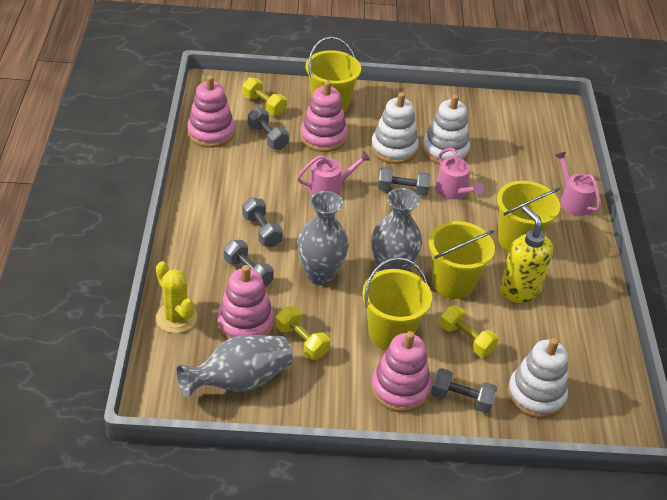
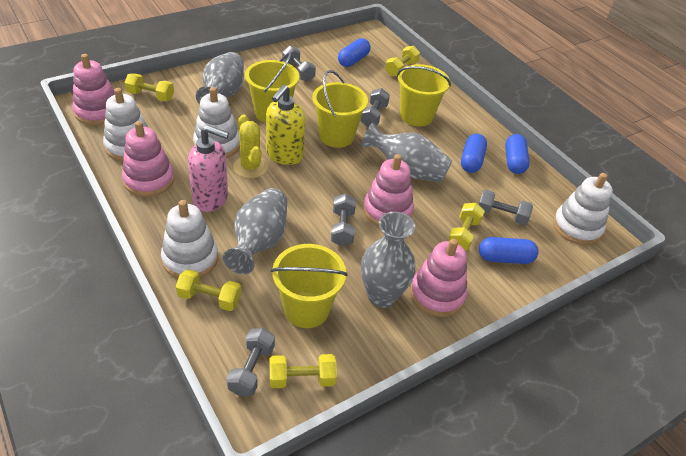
blue capsule: none = 0 -> [338,38,370,67] [461,133,487,173] [479,237,538,264] [505,134,530,174] = 4
grey vase: [176,335,293,398] [297,191,349,285] [371,188,422,272] = 3 -> [196,52,244,105] [223,188,287,274] [361,122,452,182] [361,212,416,308] = 4
pink soap dispenser: none = 0 -> [188,125,229,212] = 1
pink watering can: [297,151,370,196] [435,148,484,199] [555,152,601,216] = 3 -> none = 0
white stacking toy: [371,92,419,164] [422,94,470,164] [507,338,568,418] = 3 -> [103,88,148,161] [161,200,218,278] [193,87,240,158] [553,173,613,245] = 4
yellow dumbbell: [242,78,287,116] [275,306,330,360] [440,305,499,357] = 3 -> [124,73,174,101] [176,269,241,311] [270,354,337,388] [385,46,420,77] [448,203,485,251] = 5

